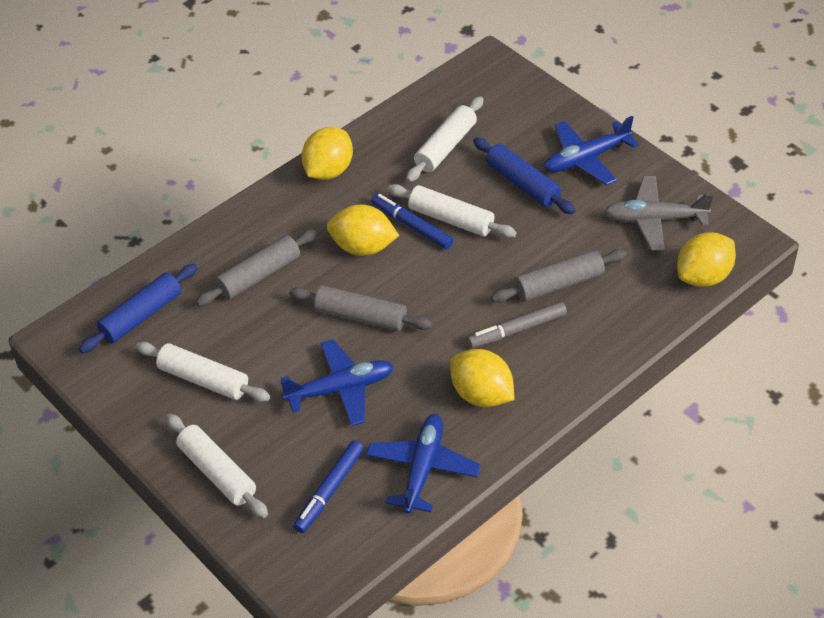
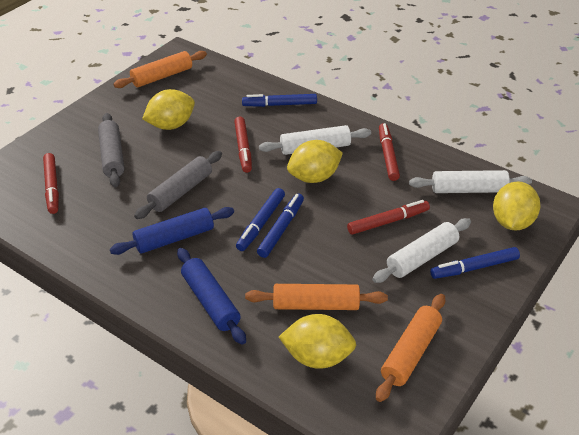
blue marker: [293,440,364,533] [371,194,453,249] = 2 -> [236,188,285,251] [242,94,317,107] [257,194,304,258] [430,247,520,279] = 4
blue plane: [280,339,394,426] [366,414,481,514] [544,116,639,185] = 3 -> none = 0
grey marker: [467,302,567,348] = 1 -> none = 0
grey plane: [604,176,713,251] = 1 -> none = 0
grey rolling pin: [196,229,318,306] [289,286,433,331] [491,249,627,303] = 3 -> [98,113,125,187] [134,151,222,219] = 2
orange rolling pin: none = 0 -> [114,51,207,88] [245,284,388,310] [376,294,445,402] = 3
red marker: none = 0 -> [43,153,59,214] [234,117,252,173] [347,200,430,235] [379,123,400,181] = 4
white rolling pin: [136,342,270,402] [166,414,268,518] [388,184,517,238] [406,96,483,182] = 4 -> [259,125,371,155] [372,218,471,283] [409,170,532,193] = 3

